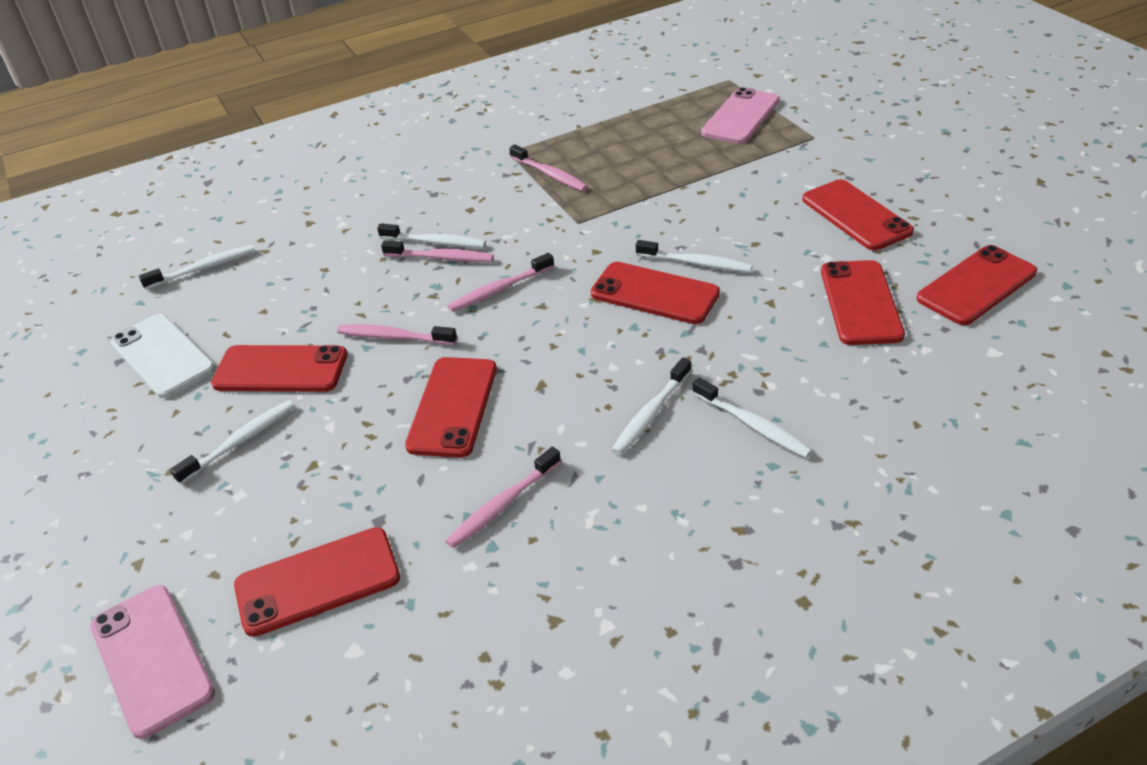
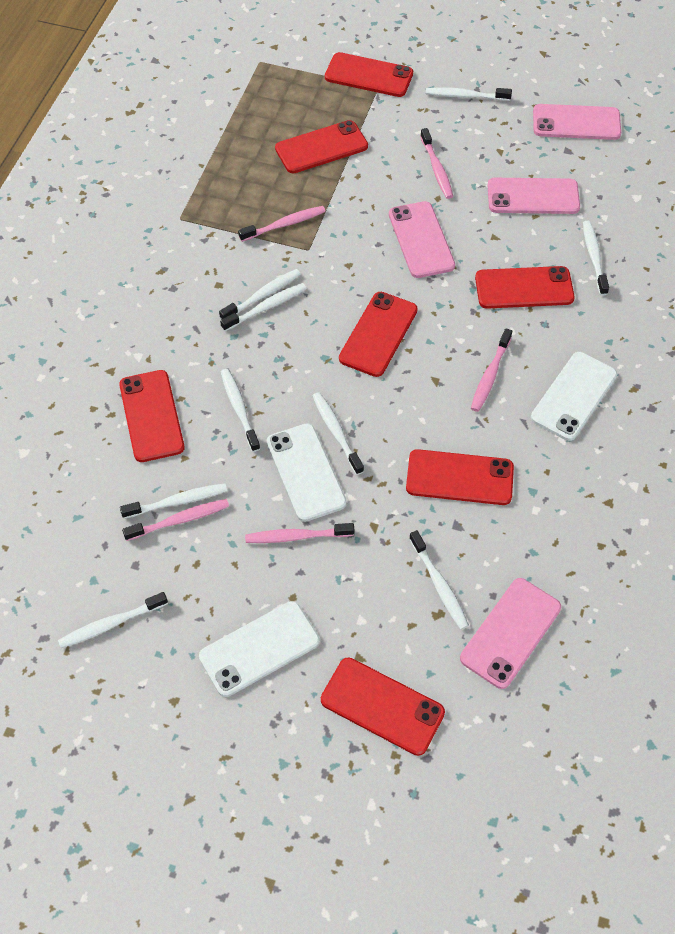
pink phone: [90,585,215,739] [701,87,780,144] = 2 -> [389,201,455,278] [460,578,561,689] [487,178,580,214] [533,104,621,140] = 4
white phone: [110,314,216,398] = 1 -> [199,601,320,697] [267,423,347,522] [531,352,617,441] = 3
white toothbrush: [139,245,255,290] [170,400,295,485] [377,223,486,248] [611,357,691,455] [636,240,753,273] [692,377,813,458] = 6 -> [58,592,168,648] [120,483,227,519] [219,269,300,319] [220,283,307,331] [221,369,260,452] [312,392,364,475] [409,530,469,630] [426,87,512,101] [583,221,609,296] = 9

